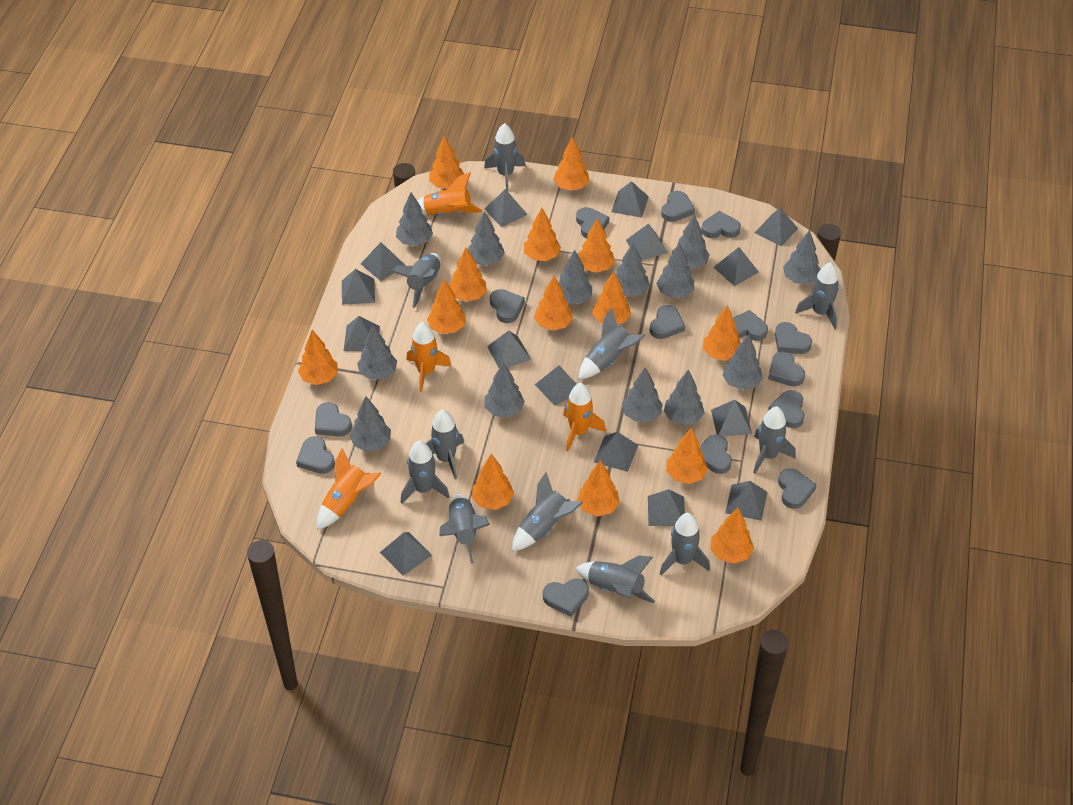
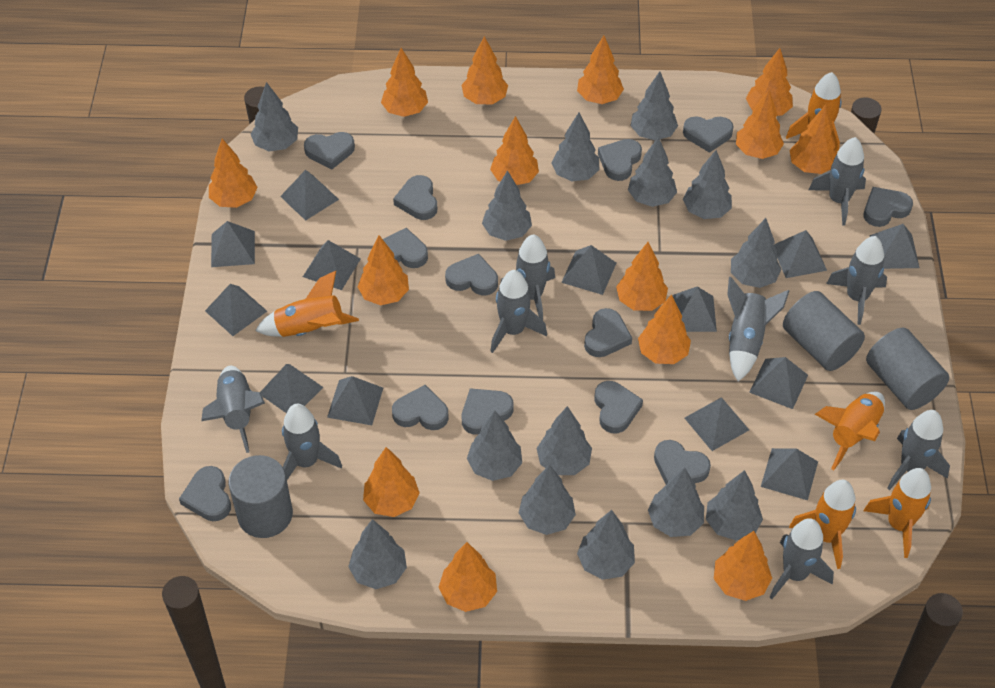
grey cylinder: none = 0 -> [228,455,293,538] [783,291,865,371] [866,327,949,410] = 3
grey heart: [296,436,335,474] [315,402,352,436] [490,289,525,323] [543,579,589,617] [576,207,609,239] [650,305,685,339] [661,191,695,222] [700,434,732,474] [702,211,741,238] [733,310,768,341] [768,351,805,387] [768,390,805,428] [775,322,812,354] [778,468,817,509] = 14 -> [179,466,231,521] [304,132,355,170] [383,228,428,268] [392,385,449,430] [393,175,437,220] [445,254,498,295] [462,388,514,435] [584,308,632,357] [594,381,643,433] [598,139,642,181] [654,440,711,485] [683,116,734,153] [864,187,913,227] = 13
grey pyramid: [342,269,375,305] [344,316,380,351] [361,242,406,281] [380,532,432,576] [484,189,528,227] [487,331,531,368] [535,365,576,406] [594,432,638,472] [611,181,649,218] [626,224,668,260] [648,489,685,526] [711,400,752,437] [713,247,759,286] [725,481,767,521] [755,208,798,246] = 15 -> [205,284,267,336] [211,221,255,267] [260,364,324,413] [280,170,339,221] [303,240,361,290] [327,376,383,425] [561,245,616,295] [669,286,717,332] [685,397,749,451] [749,357,808,409] [761,448,818,500] [773,230,827,278] [869,224,920,269] = 13
grey rocket: [391,253,441,308] [401,441,450,504] [426,410,464,479] [439,494,490,564] [484,123,526,191] [512,472,583,551] [576,555,655,603] [578,308,645,379] [660,513,710,575] [753,407,796,474] [795,262,839,329] = 11 -> [201,366,265,453] [282,404,342,480] [490,270,547,353] [501,234,555,321] [727,277,789,381] [769,518,834,599] [809,137,866,225] [826,236,887,325] [887,410,950,490] = 9
grey tree: [350,396,391,452] [357,325,397,380] [396,192,433,246] [468,211,505,266] [485,362,525,418] [558,250,592,304] [616,243,650,297] [622,367,663,422] [656,244,694,298] [664,370,704,426] [672,215,710,269] [723,334,763,390] [783,230,821,284] = 13 -> [251,82,298,151] [348,519,407,589] [467,411,522,481] [482,170,532,241] [519,464,576,535] [537,406,592,475] [552,113,599,181] [577,510,635,580] [628,137,677,207] [630,72,678,141] [648,468,704,537] [683,150,732,219] [706,470,763,541] [731,218,782,288] = 14
orange rocket: [317,448,382,530] [407,322,451,392] [417,172,482,215] [563,383,606,451] = 4 -> [255,271,359,337] [786,72,842,153] [789,480,856,569] [815,392,885,470] [864,468,931,558] = 5

